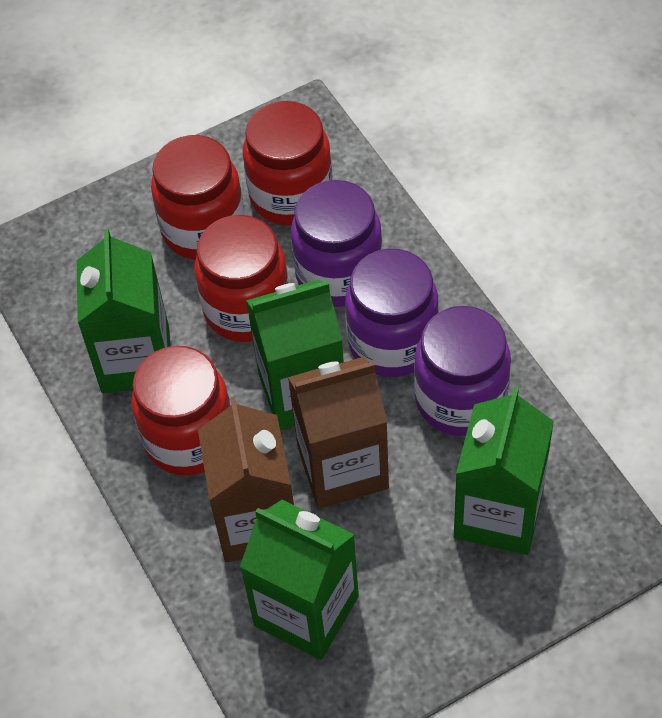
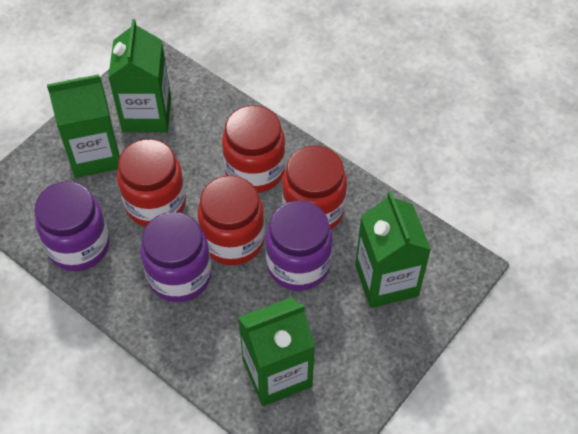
brown carton: [198,397,294,562] [288,357,389,509] = 2 -> none = 0

